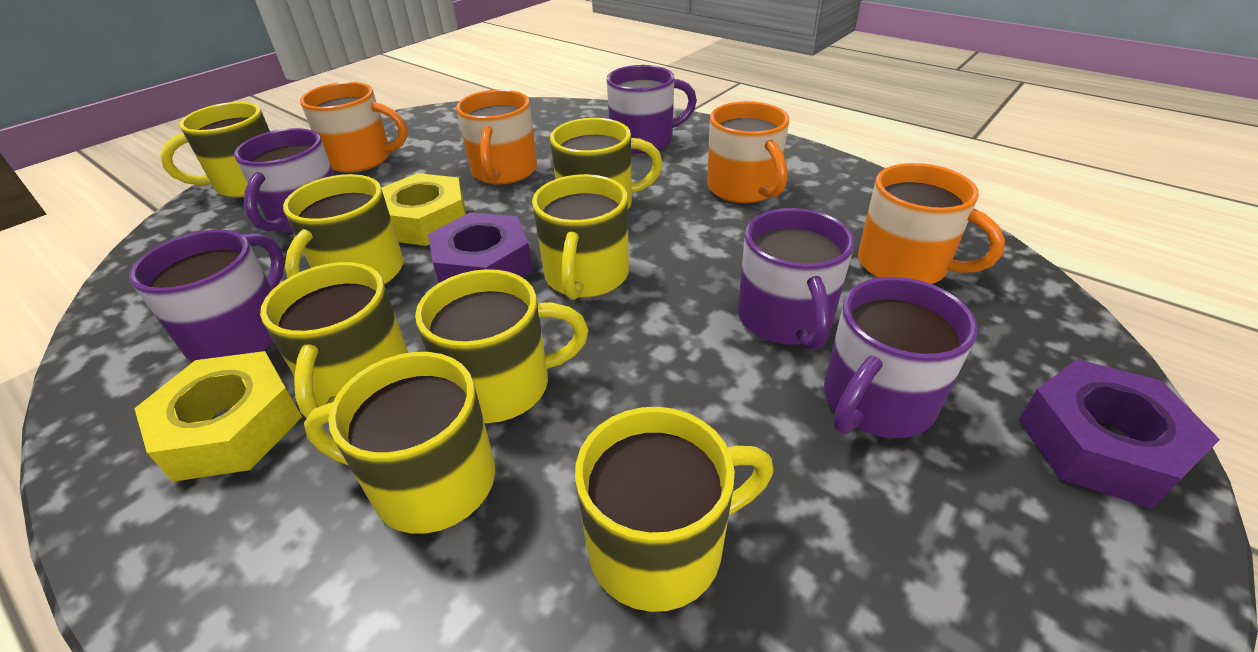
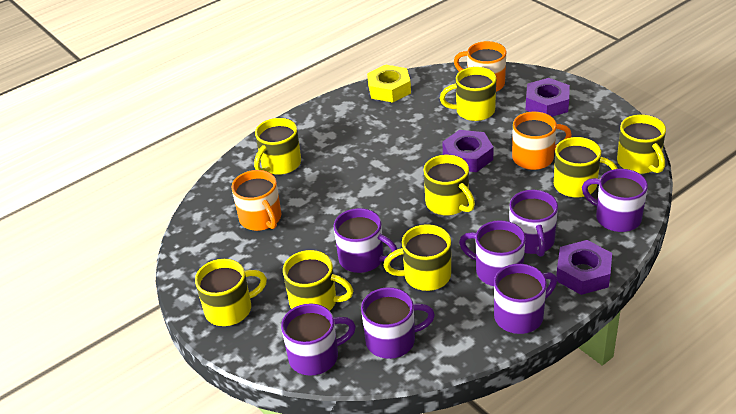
orange mug: [300,82,407,173] [456,89,537,185] [707,101,789,203] [858,163,1005,284] = 4 -> [231,170,281,231] [454,41,506,92] [512,112,572,170] = 3
purple mug: [129,230,285,362] [234,128,335,233] [607,65,697,154] [738,208,854,350] [824,277,977,438] = 5 -> [281,303,356,376] [334,208,397,273] [361,287,435,359] [459,220,526,286] [494,264,557,334] [509,190,558,257] [582,169,648,232] = 7
purple nut: [428,212,533,283] [1019,359,1220,509] = 2 -> [443,130,494,172] [526,78,570,117] [556,240,612,295] = 3
yellow nut: [134,351,302,482] [382,173,466,246] = 2 -> [367,64,411,102] = 1

